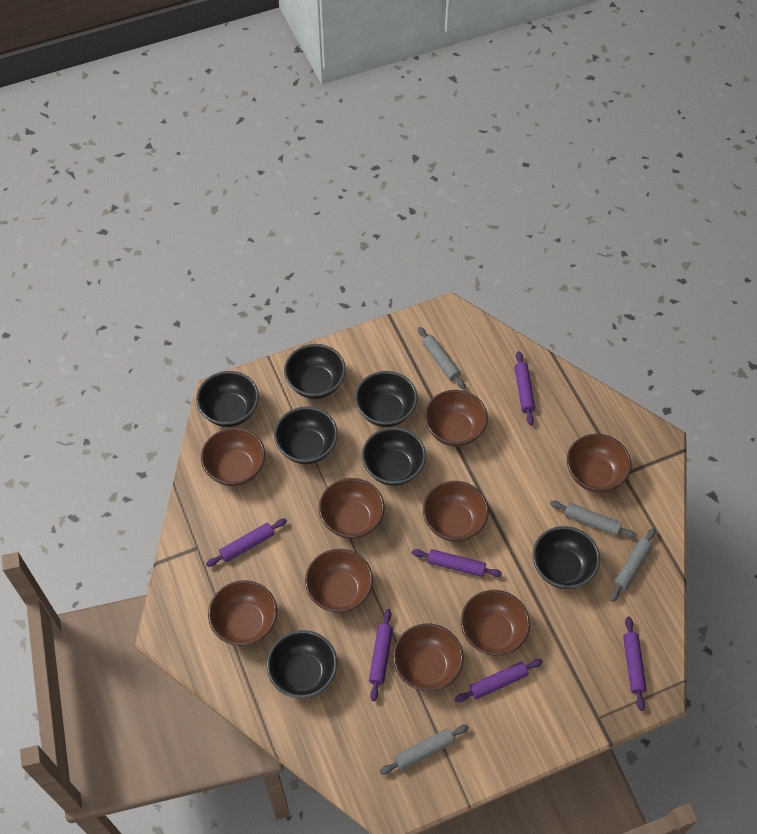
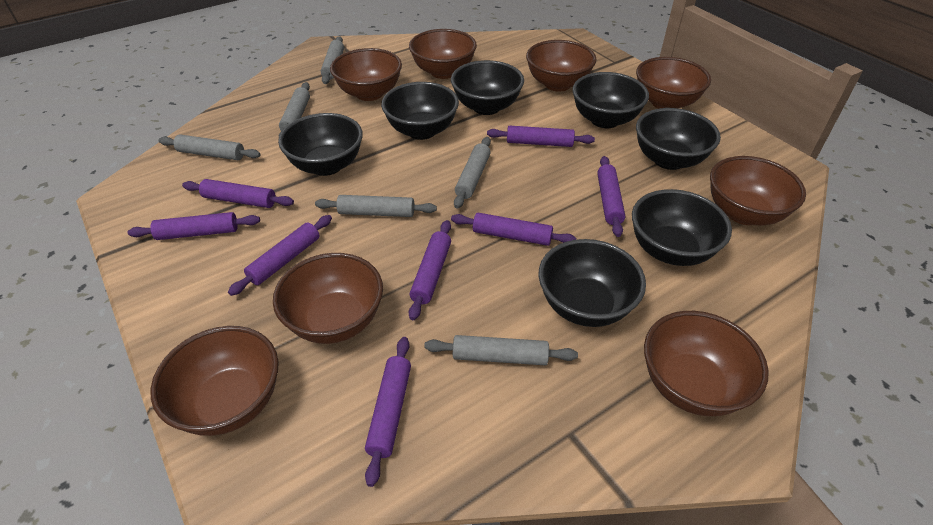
brown bowl: [201,428,265,486] [208,580,277,646] [305,549,373,613] [319,478,384,539] [393,623,464,691] [423,481,489,542] [425,390,488,447] [461,590,530,656] [567,434,631,493] = 9 -> [151,326,279,436] [273,253,383,344] [330,48,402,101] [409,29,477,79] [526,40,596,92] [636,57,711,109] [644,311,769,416] [710,156,806,226] = 8
grey rolling pin: [380,725,469,775] [418,327,466,389] [550,501,637,538] [610,528,656,602] = 4 -> [159,134,261,160] [279,82,310,136] [315,195,437,217] [321,36,344,84] [424,335,578,365] [454,137,491,209] = 6
purple rolling pin: [206,518,287,567] [369,609,393,701] [412,549,502,577] [455,659,543,702] [514,351,535,425] [623,617,647,711] = 6 -> [128,212,260,240] [182,179,294,208] [228,215,332,296] [365,337,411,487] [409,220,451,320] [451,213,576,246] [487,126,595,147] [597,156,625,237] = 8

